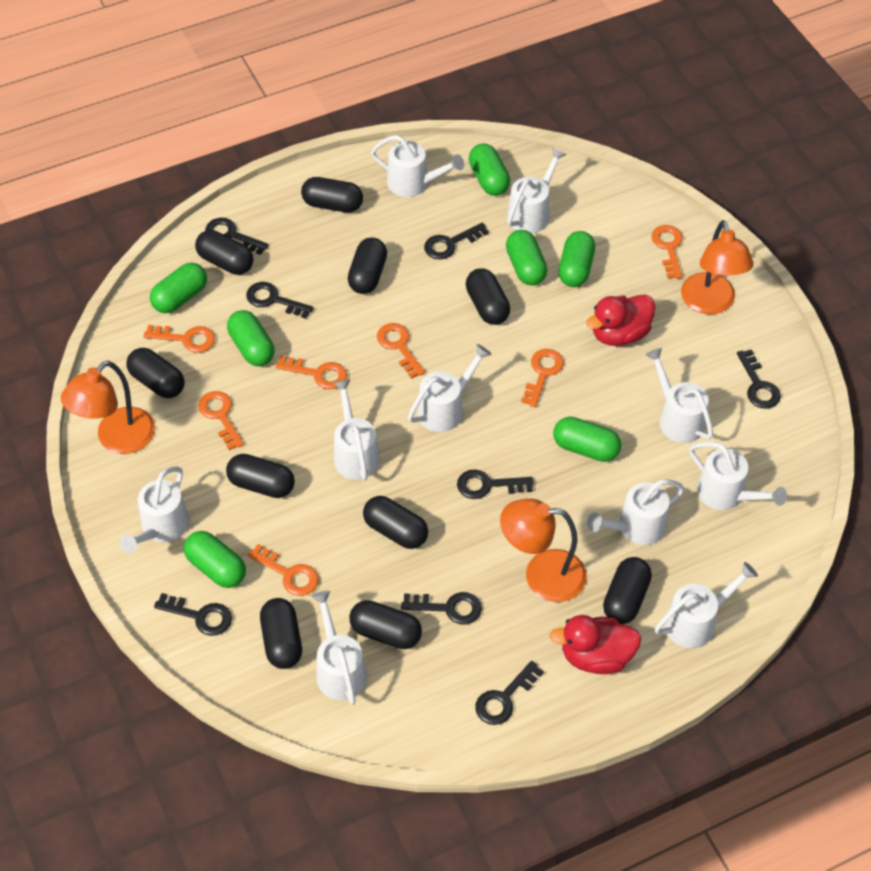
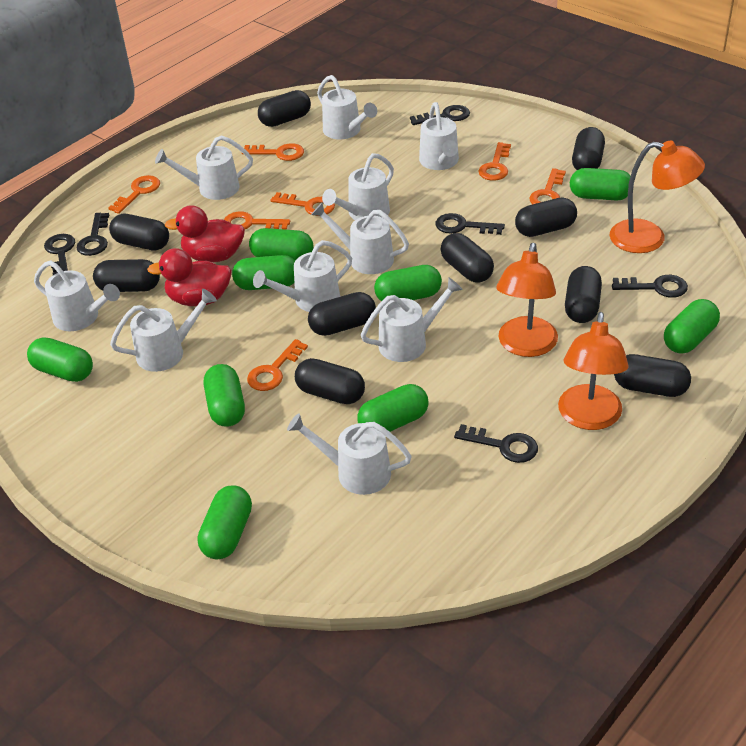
black key: [154,593,232,636] [205,218,269,255] [246,282,313,319] [401,592,482,625] [424,223,489,259] [457,469,534,499] [475,661,544,725] [737,349,781,409] = 8 -> [44,234,75,275] [77,213,109,256] [410,105,470,125] [435,213,505,235] [454,424,538,463] [612,275,688,298] = 6
green capsule: [150,263,207,313] [184,531,246,588] [227,310,275,366] [469,143,510,196] [506,230,547,285] [553,417,621,462] [558,231,595,287] = 7 -> [27,337,93,382] [198,485,252,560] [204,364,245,427] [232,255,295,290] [249,228,313,261] [357,384,429,432] [374,265,442,301] [570,168,630,200] [664,299,720,354] = 9

